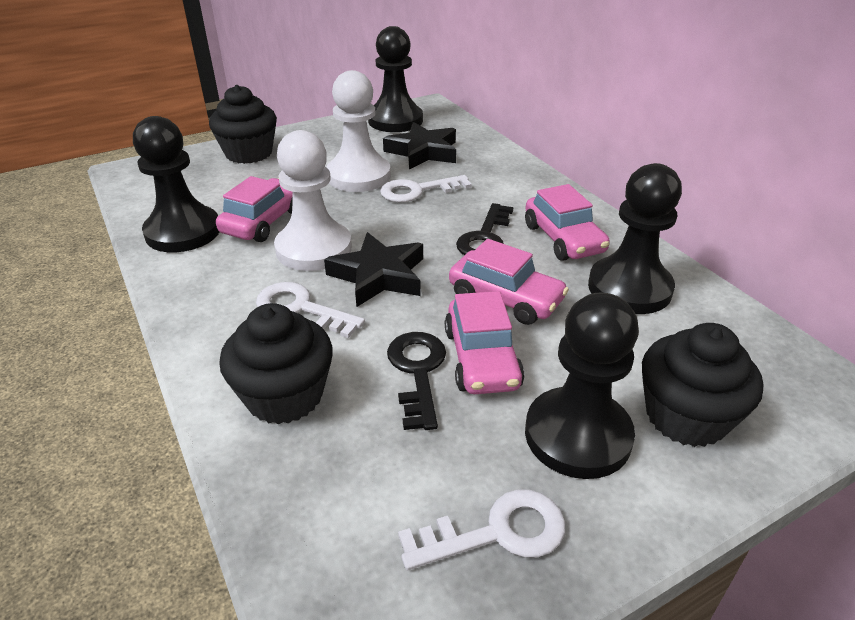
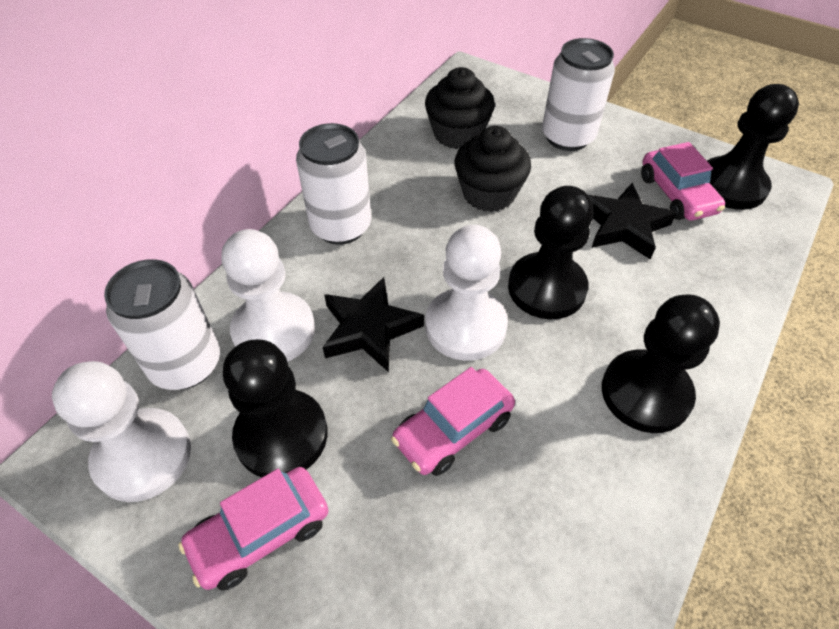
black cupcake: [209,85,277,164] [219,303,333,424] [642,323,763,447] = 3 -> [425,67,495,149] [454,126,531,212] = 2
black key: [387,332,446,430] [456,203,513,255] = 2 -> none = 0
pink car: [216,176,293,242] [445,291,524,394] [449,239,569,325] [525,184,610,261] = 4 -> [178,467,329,591] [391,367,515,476] [641,142,725,221] = 3
white can: none = 0 -> [104,259,220,390] [296,123,371,245] [542,38,615,151] = 3
white key: [256,282,365,338] [380,175,472,202] [398,489,565,570] = 3 -> none = 0
white pawn: [274,130,352,271] [326,70,391,192] = 2 -> [52,361,191,502] [222,229,315,362] [425,225,508,361] = 3

